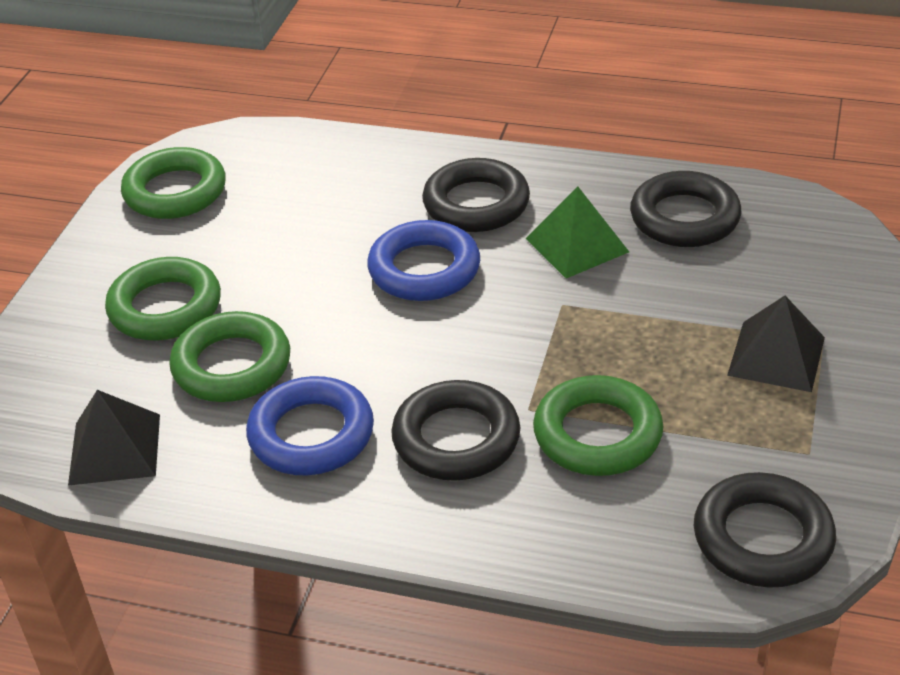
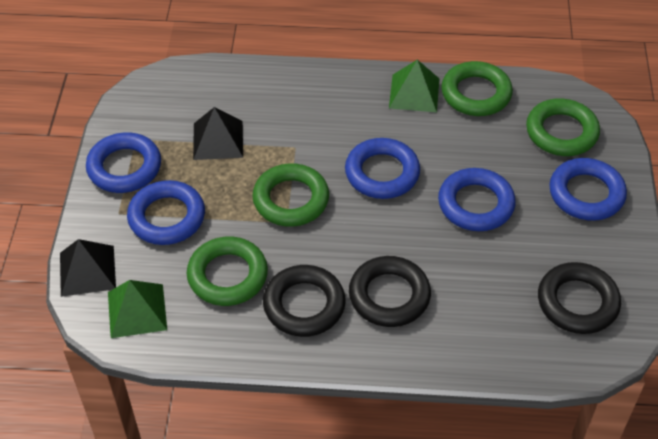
black ring: [391,380,520,481] [422,158,530,232] [630,171,741,247] [694,472,836,588] = 4 -> [263,265,346,337] [349,256,431,327] [538,262,621,334] = 3
blue ring: [246,376,374,475] [367,220,480,301] = 2 -> [86,132,161,193] [127,180,205,245] [345,138,420,199] [438,168,516,231] [549,158,627,221] = 5
green pyramid: [525,186,629,278] = 1 -> [108,280,167,338] [389,60,440,112] = 2

